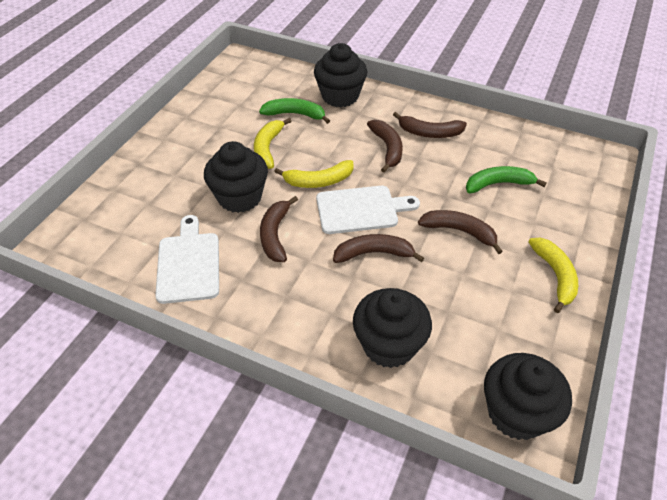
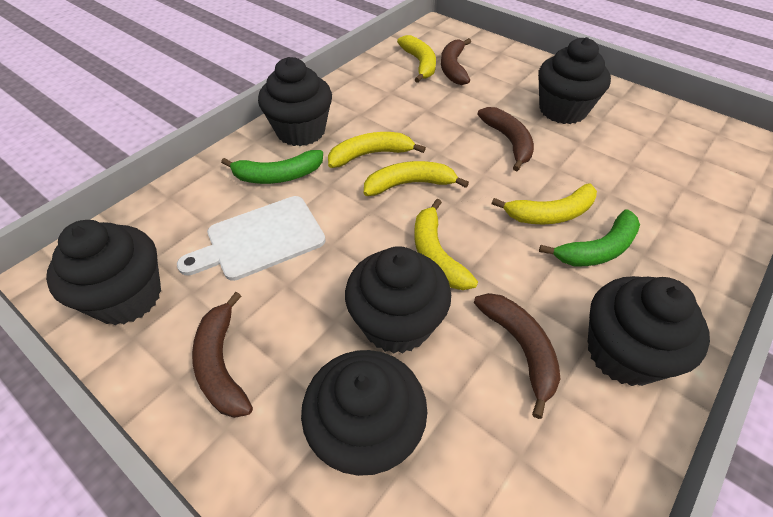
black cupcake: [204,141,268,213] [314,43,367,107] [353,288,432,368] [484,353,572,440] = 4 -> [46,220,161,325] [258,57,332,146] [301,350,427,476] [345,246,451,354] [538,37,611,124] [588,276,710,386] = 6
brown banana: [260,196,298,262] [333,234,424,263] [367,120,403,173] [393,112,467,138] [418,210,503,254] = 5 -> [192,292,253,418] [441,38,471,85] [474,293,561,419] [477,107,534,171] = 4
white cutting board: [155,215,219,304] [316,186,420,234] = 2 -> [177,196,326,281] = 1
yellow banana: [254,118,292,169] [274,160,354,188] [528,238,578,313] = 3 -> [328,132,426,168] [364,161,469,196] [397,35,436,83] [414,199,478,290] [492,183,597,225] = 5

